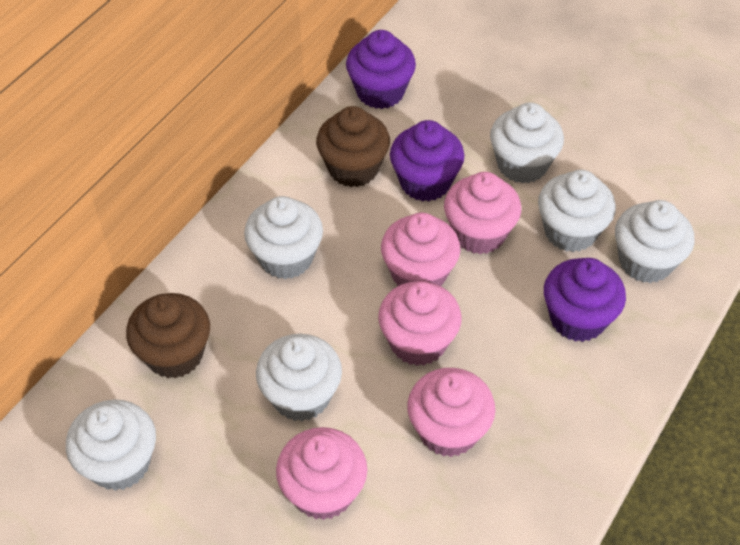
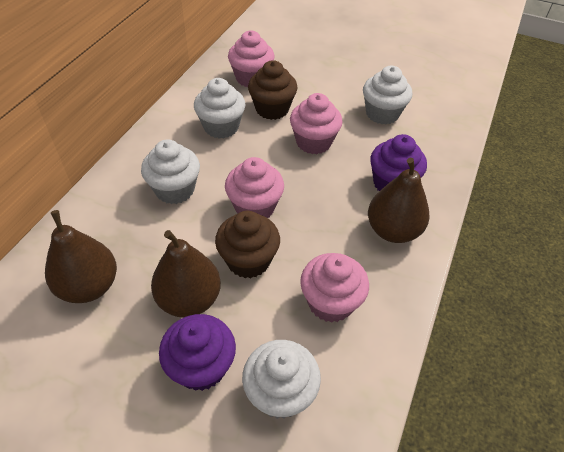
brown pear: none = 0 -> [45,210,117,303] [151,230,221,318] [368,158,430,243] = 3
pink cupcake: [276,427,367,520] [378,281,462,366] [381,213,461,286] [407,368,495,457] [444,172,521,254] = 5 -> [225,157,284,218] [228,31,274,87] [290,93,343,154] [300,253,369,323] = 4
purple cupcake: [346,30,416,109] [390,120,464,202] [544,258,626,342] = 3 -> [159,314,236,391] [370,134,427,191] = 2
white cupcake: [66,399,156,491] [244,196,323,279] [256,334,342,421] [490,102,564,184] [538,170,616,252] [615,200,694,283] = 6 -> [141,139,200,204] [194,78,245,139] [242,340,321,419] [363,66,412,125] = 4

